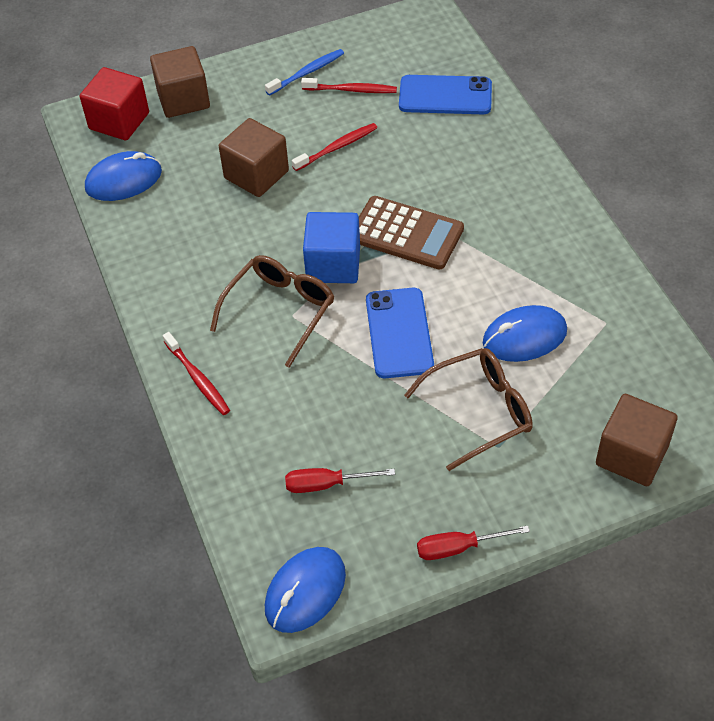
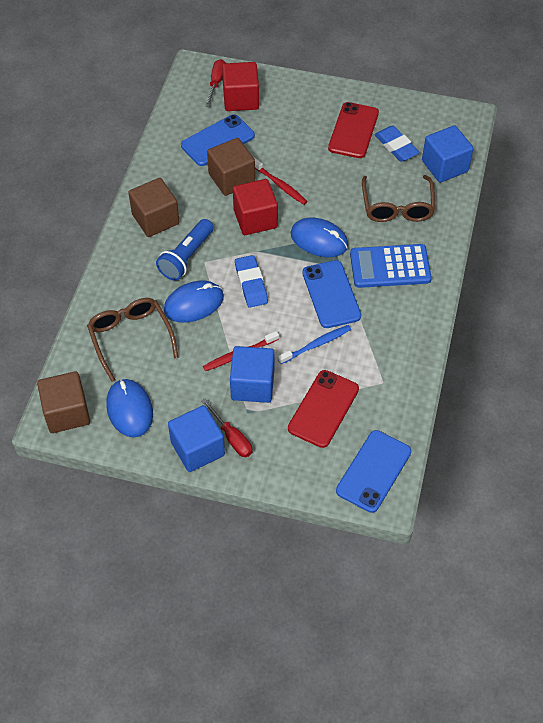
blue calculator: none = 0 -> [350,244,432,288] = 1
blue cube: [303,212,360,283] = 1 -> [168,405,225,472] [230,346,275,403] [422,125,474,183] = 3
blue eraser: none = 0 -> [235,255,268,308] [374,126,420,162] = 2
blue flashlight: none = 0 -> [156,219,214,281] = 1
blue phone: [366,288,434,378] [399,75,492,114] = 2 -> [181,114,255,166] [302,260,361,328] [336,430,411,513] = 3
brown calculator: [359,196,464,270] = 1 -> none = 0
red cube: [80,67,149,140] = 1 -> [222,62,259,111] [233,179,278,235] = 2
red phone: none = 0 -> [288,370,359,448] [328,102,379,158] = 2
red toothbrush: [163,332,230,415] [292,123,377,171] [301,78,397,93] = 3 -> [203,331,279,371] [254,158,308,205] = 2

